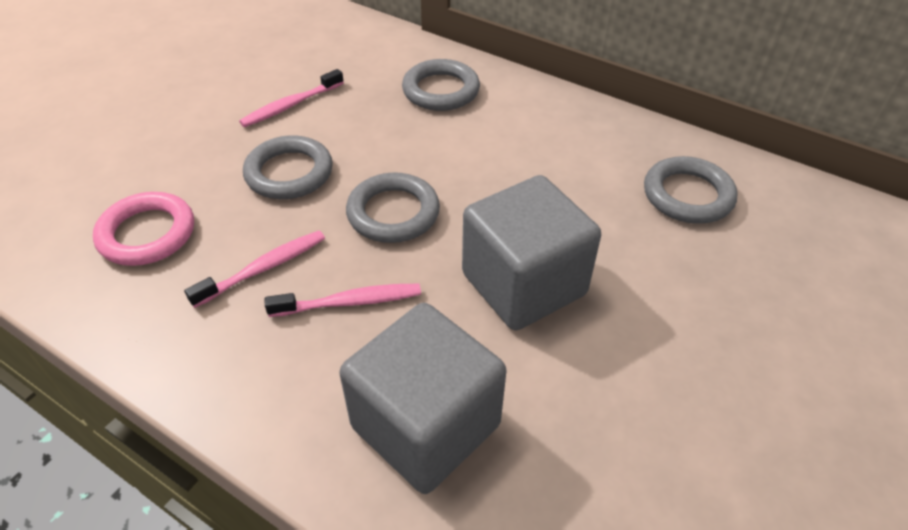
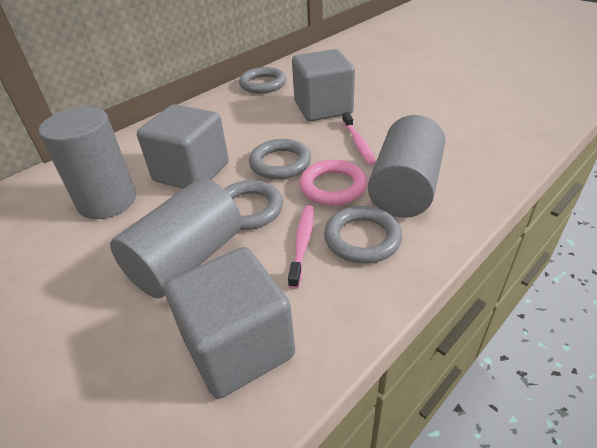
grey cube: [340,303,506,494] [462,175,601,330] = 2 -> [137,104,229,189] [164,247,295,399] [292,49,355,121] = 3
grey cylinder: none = 0 -> [39,107,136,219] [110,178,242,299] [368,115,445,218] = 3
pink toothbrush: [184,231,325,308] [239,69,344,127] [265,284,421,317] = 3 -> [288,205,314,289] [342,112,376,165] = 2

